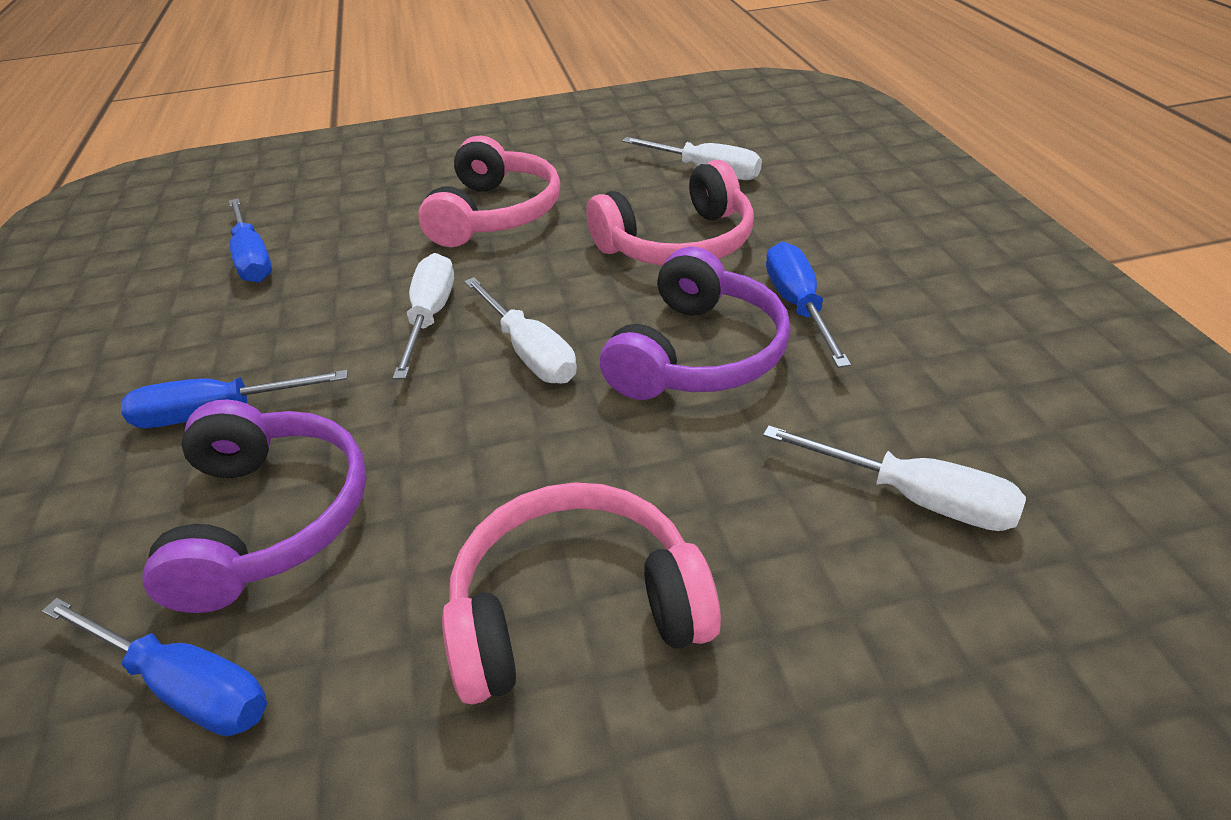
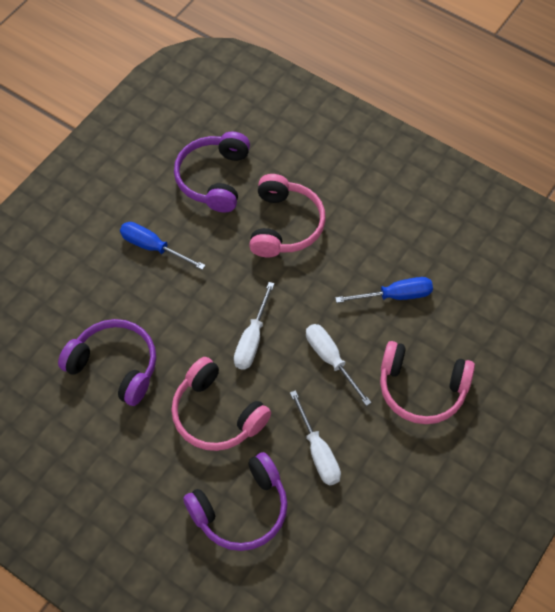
blue screwdriver: [42,598,267,736] [121,370,348,428] [229,198,272,283] [766,242,851,368] = 4 -> [120,222,206,270] [335,277,433,303] = 2
purple headphones: [142,399,367,613] [600,247,791,400] = 2 -> [58,319,156,406] [174,131,250,213] [183,452,287,551] = 3
white screwdriver: [393,253,454,379] [464,277,577,384] [622,137,762,180] [763,425,1026,531] = 4 -> [234,282,275,370] [290,390,341,486] [306,324,372,406] = 3

